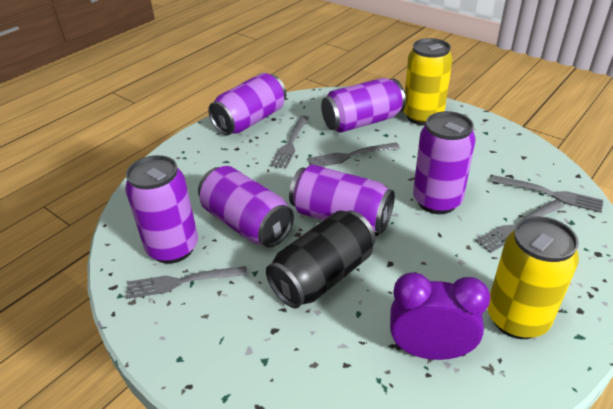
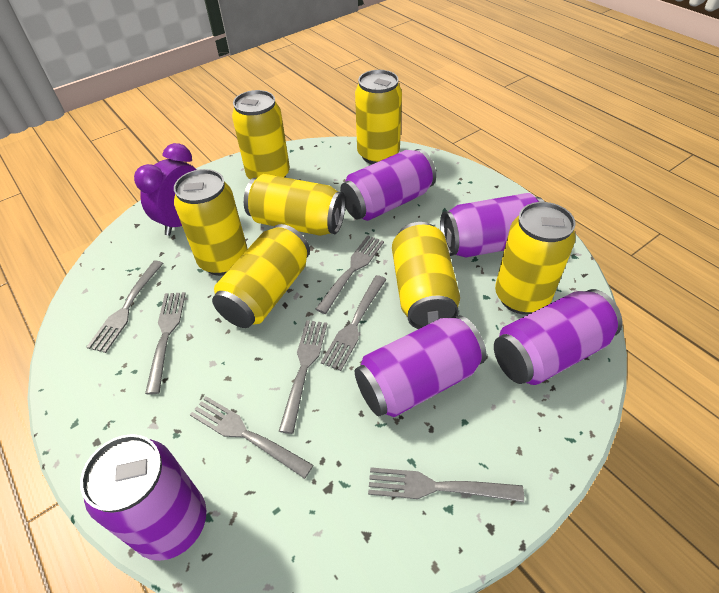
black can: [266,210,376,309] = 1 -> none = 0
grey fork: [126,266,247,299] [270,115,309,169] [308,143,400,167] [476,200,564,253] [493,176,603,213] = 5 -> [87,260,164,353] [145,292,186,394] [190,396,314,479] [279,320,327,434] [316,235,384,314] [321,275,387,371] [368,467,524,502] = 7
purple can: [125,155,198,264] [198,166,294,247] [208,73,286,136] [289,164,395,233] [321,78,406,133] [413,111,476,214] = 6 -> [80,434,206,561] [340,149,436,221] [355,315,486,417] [440,193,545,258] [494,289,622,385] = 5
yellow can: [403,38,453,126] [487,216,579,339] = 2 -> [174,169,247,276] [212,224,310,328] [232,90,290,180] [244,174,345,236] [355,70,402,164] [392,222,460,329] [495,202,576,314] = 7

